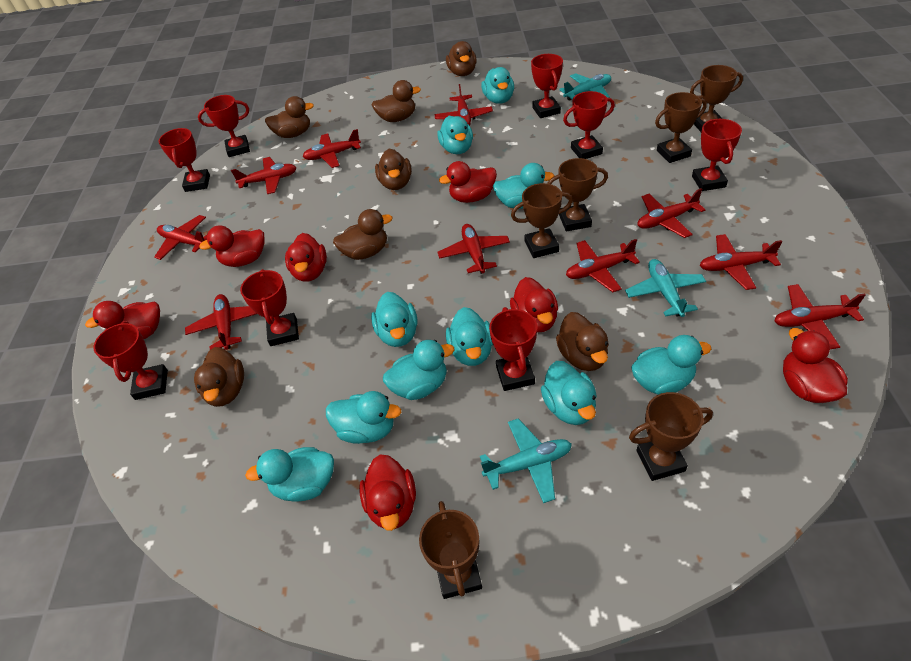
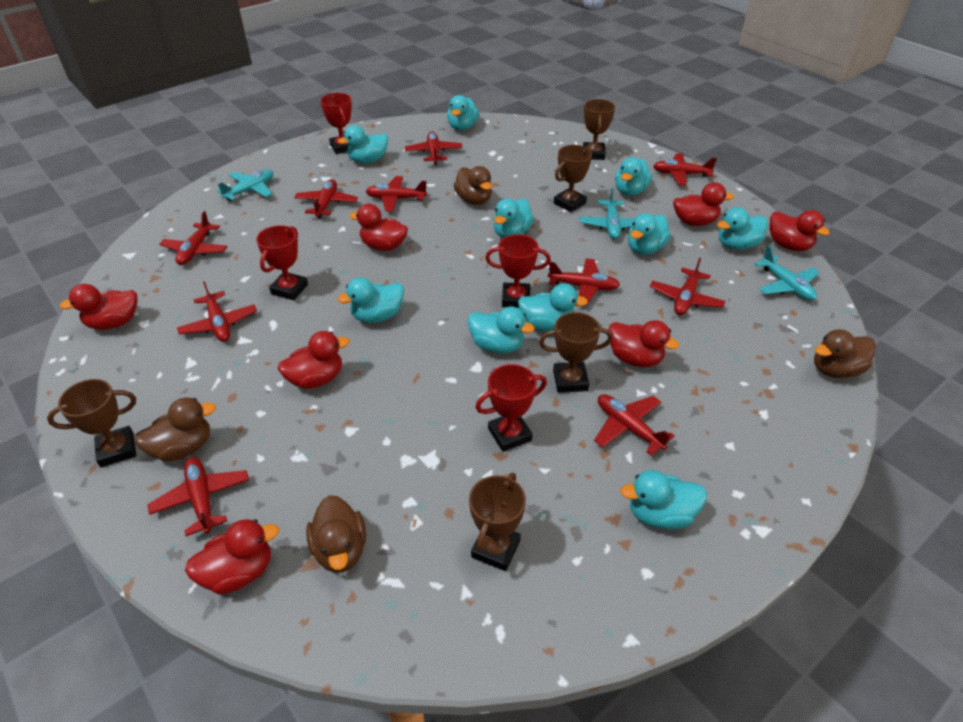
brown duck: [194,347,244,407] [265,96,314,138] [333,209,392,260] [372,80,421,122] [375,149,412,190] [446,41,477,76] [556,312,609,371] = 7 -> [134,397,216,461] [306,495,366,573] [454,166,492,205] [814,329,876,378] = 4
brown trophy: [419,501,482,599] [511,183,573,258] [547,158,608,232] [629,392,713,481] [655,92,707,163] [690,65,743,132] = 6 -> [47,379,136,468] [469,473,526,571] [539,312,613,393] [554,145,592,212] [583,99,615,160] = 5
red trophy: [93,321,168,400] [159,128,210,192] [198,95,250,157] [240,269,299,346] [489,307,537,391] [531,54,563,118] [563,91,615,159] [692,119,742,191] = 8 -> [256,225,308,300] [321,93,352,154] [475,364,547,452] [485,234,551,308] = 4

